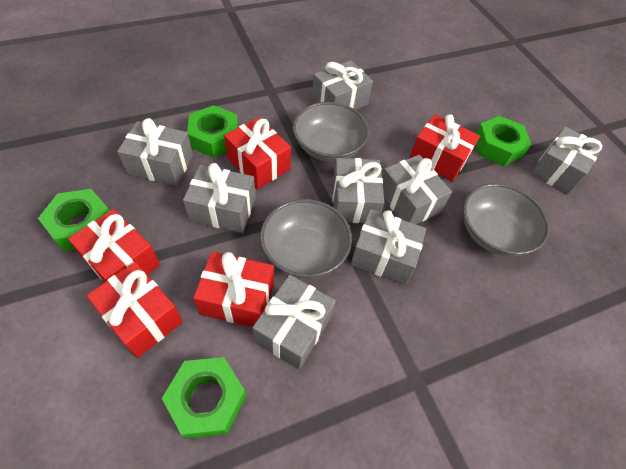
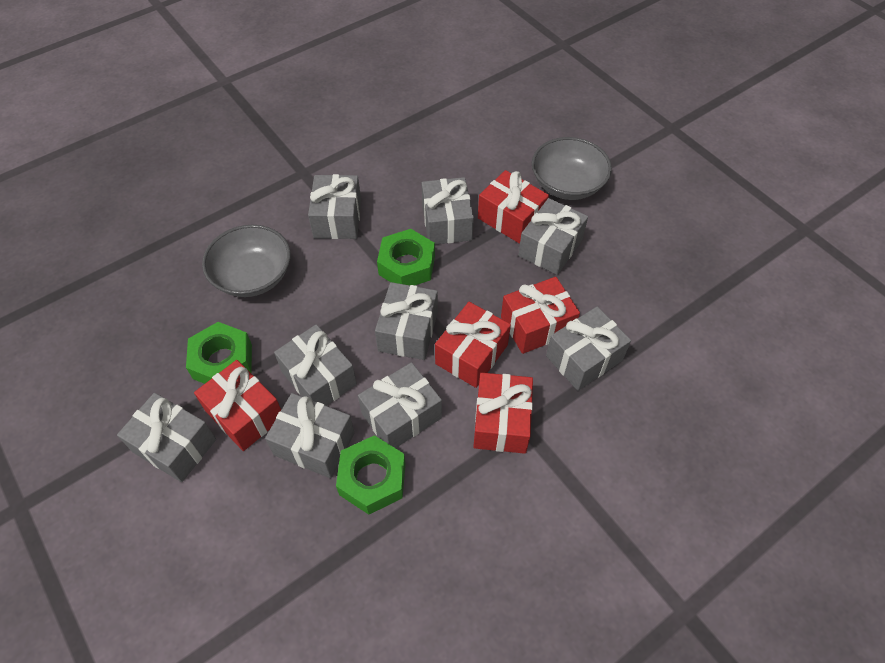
green nut: [38,189,109,251] [162,357,246,439] [187,105,238,158] [476,116,532,166] = 4 -> [186,322,252,384] [336,435,405,514] [377,229,435,285] = 3
grey bowl: [260,199,352,278] [293,102,369,162] [463,183,549,256] = 3 -> [202,225,290,297] [532,137,612,200] = 2
grey gift: [117,118,193,186] [183,163,256,233] [252,275,336,370] [312,60,373,110] [332,158,384,223] [350,209,426,285] [382,155,452,224] [531,126,603,194] = 8 -> [117,393,216,482] [265,393,354,478] [274,324,357,406] [308,174,361,239] [358,362,442,448] [375,282,438,360] [421,177,474,244] [518,198,588,275] [546,306,631,391] = 9

